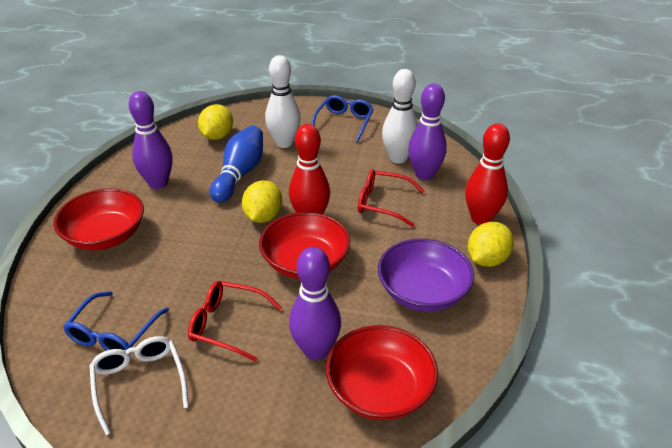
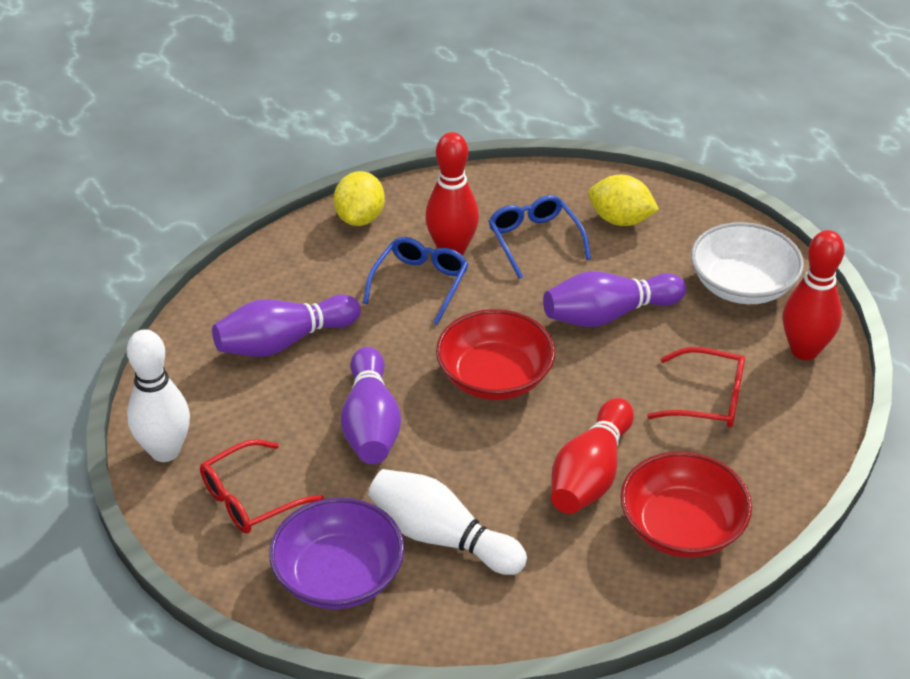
blue bowling pin: [210,126,263,203] = 1 -> none = 0
red bowl: [53,188,144,250] [259,212,350,279] [326,325,438,420] = 3 -> [436,309,555,400] [620,451,752,557] = 2
red bowling pin: [289,124,330,214] [465,123,510,225] = 2 -> [425,132,479,256] [551,398,634,514] [783,230,845,360] = 3
white bowl: none = 0 -> [691,222,804,304] = 1
white glasses: [89,336,189,435] = 1 -> none = 0
yellow lemon: [198,104,233,140] [242,180,282,223] [467,222,514,267] = 3 -> [334,171,385,226] [588,175,659,226] = 2

